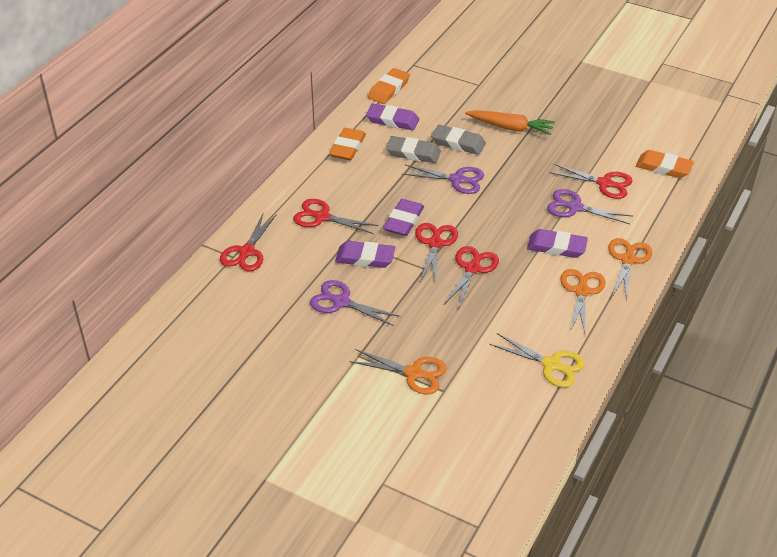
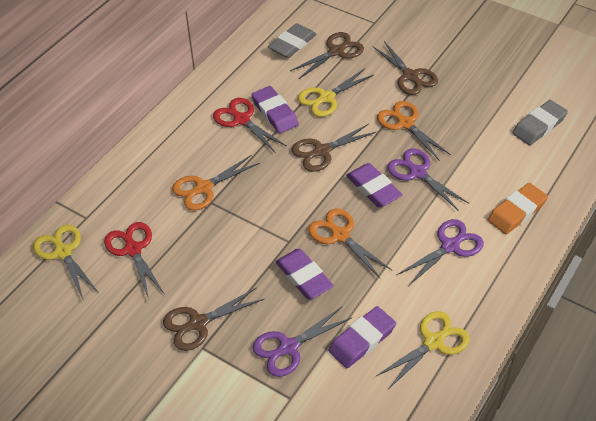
brown scissors: none = 0 -> [163,287,264,351] [290,32,364,79] [292,124,376,172] [373,41,438,95] = 4
orange carrot: [465,110,555,135] = 1 -> none = 0
orange eraser: [329,128,366,160] [368,68,410,104] [636,150,694,178] = 3 -> [487,183,548,234] = 1
red scissors: [220,212,277,271] [293,199,379,234] [415,223,458,285] [444,246,499,310] [549,164,633,199] = 5 -> [104,222,164,300] [213,98,286,153] = 2
yellow scissors: [489,333,585,387] = 1 -> [33,225,99,299] [298,68,375,117] [375,311,470,389] = 3

